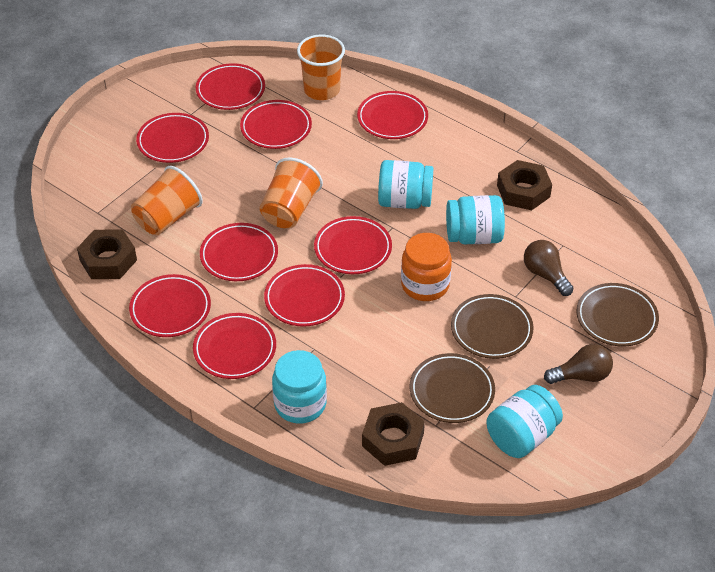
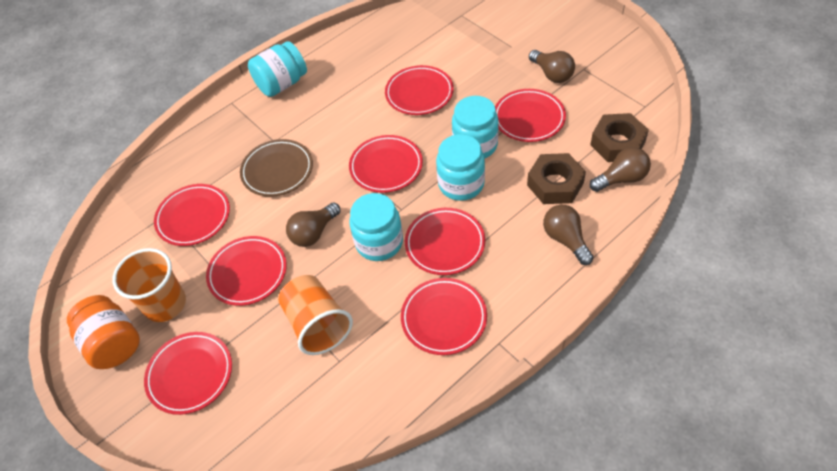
brown light bulb: [524,240,574,296] [544,344,613,384] = 2 -> [286,203,341,247] [529,50,575,83] [543,205,594,265] [590,147,651,192] = 4
brown nut: [77,229,137,279] [362,402,425,466] [497,160,552,210] = 3 -> [527,153,586,204] [590,113,649,162] = 2
brown plate: [410,353,495,423] [451,294,534,359] [576,283,659,347] = 3 -> [240,139,313,197] = 1
orange cup: [131,166,203,235] [260,157,323,228] [297,34,345,100] = 3 -> [113,248,186,322] [278,275,353,355] = 2
red plate: [129,274,211,337] [136,113,209,163] [193,313,276,379] [196,63,265,110] [200,223,278,281] [240,100,312,149] [264,264,345,327] [314,216,392,274] [357,91,428,139] = 9 -> [144,332,232,415] [154,184,230,246] [206,236,287,306] [349,135,423,193] [385,65,454,115] [401,278,487,355] [405,208,485,275] [495,89,566,142] = 8

